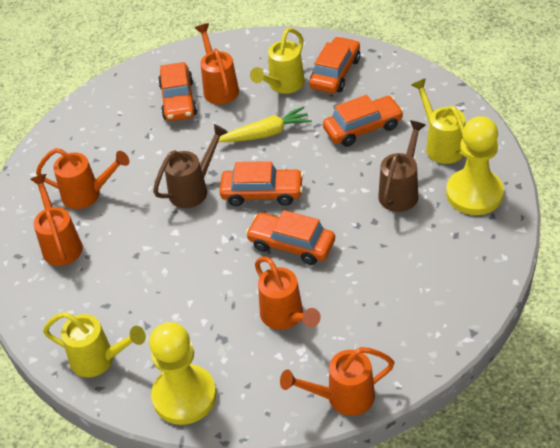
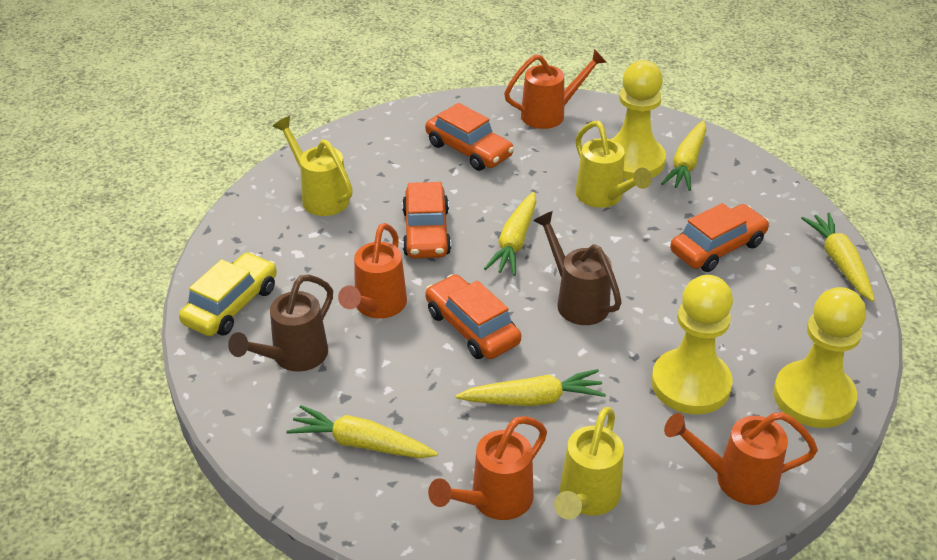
orange car: [158,62,197,121] [220,161,304,206] [246,210,335,265] [309,36,360,93] [323,95,404,147] = 5 -> [402,182,451,258] [425,103,514,171] [425,274,521,359] [670,203,769,272] = 4
orange watering can: [30,174,83,266] [36,148,129,209] [195,23,239,104] [255,257,321,330] [280,347,395,416] = 5 -> [338,223,407,319] [428,416,547,520] [504,49,607,129] [664,412,818,505] = 4
yellow car: none = 0 -> [179,252,277,336] = 1
yellow carrot: [218,106,312,142] = 1 -> [286,405,438,458] [456,369,606,406] [484,192,536,276] [661,120,706,191] [801,213,875,302] = 5
yellow pawn: [149,322,216,425] [446,116,504,215] = 2 -> [611,60,666,180] [651,275,733,414] [774,287,866,428] = 3

